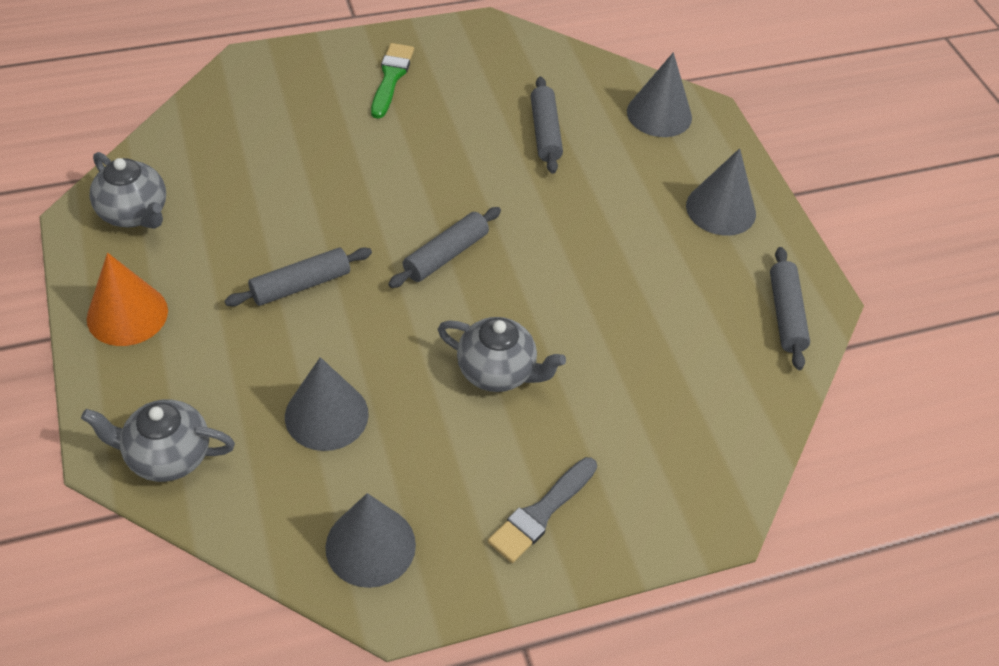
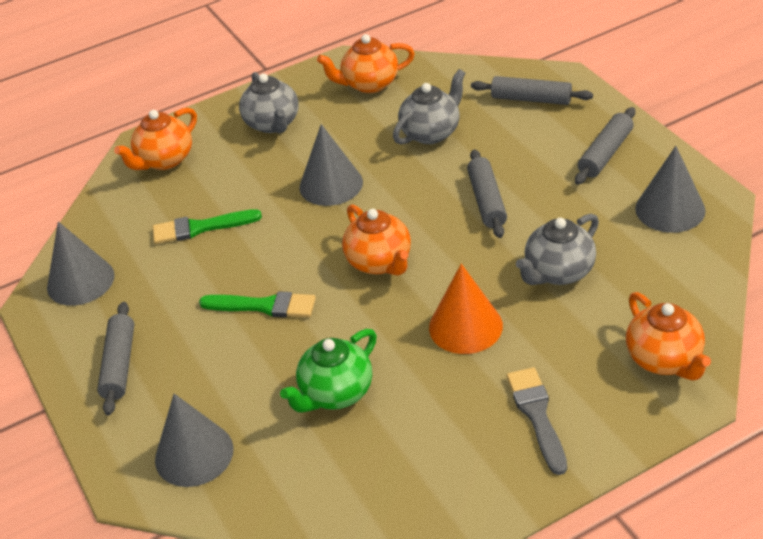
green brush: [371,43,414,119] = 1 -> [153,209,262,244] [199,291,316,318] = 2
green teapot: none = 0 -> [280,329,377,413] = 1
orange teapot: none = 0 -> [114,107,197,170] [317,34,415,93] [342,204,411,276] [626,292,711,380] = 4

